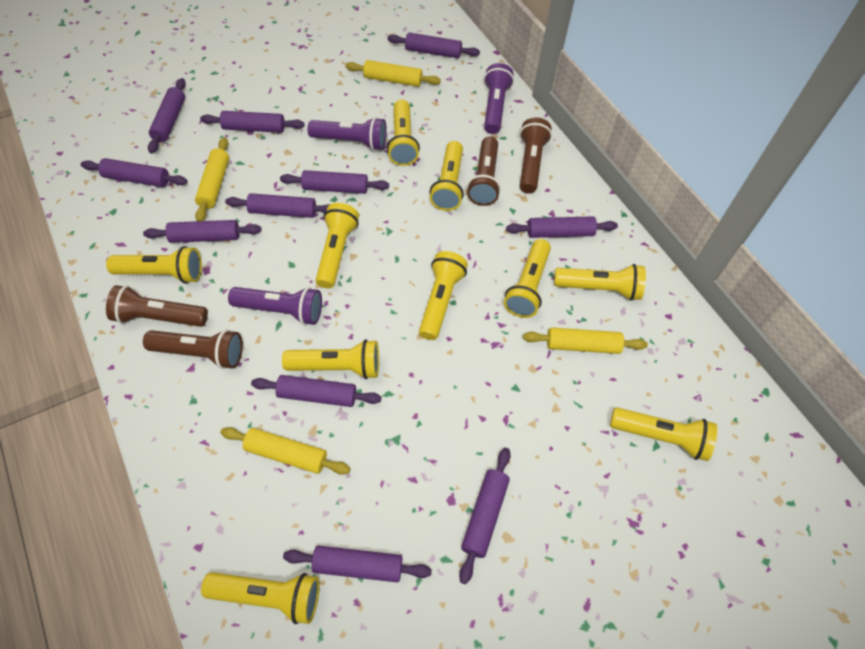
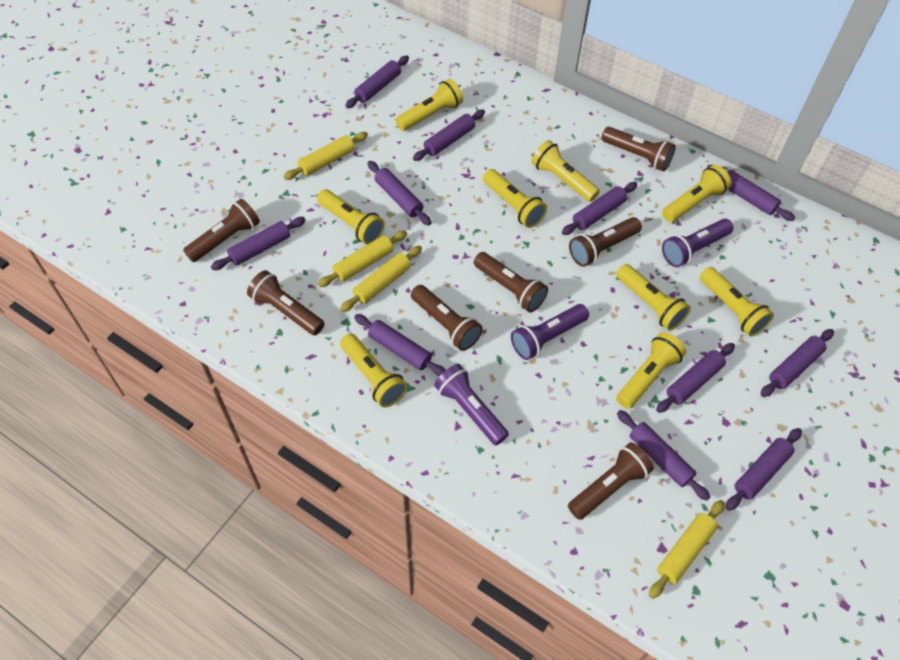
brown flashlight: [106,285,208,327] [143,329,243,369] [467,136,501,206] [520,117,552,193] = 4 -> [183,198,260,262] [247,270,325,335] [411,285,483,351] [474,252,548,312] [568,442,654,520] [569,217,642,267] [601,127,676,172] = 7
yellow flashlight: [106,246,202,283] [201,572,320,624] [282,339,379,379] [316,203,359,288] [387,100,420,166] [419,251,468,340] [430,141,464,211] [504,239,551,318] [554,264,646,301] [610,407,717,461] = 10 -> [317,189,385,245] [340,334,407,407] [396,79,463,131] [483,169,547,228] [531,140,600,202] [616,264,691,331] [616,332,686,409] [662,165,731,222] [700,267,774,336] = 9

